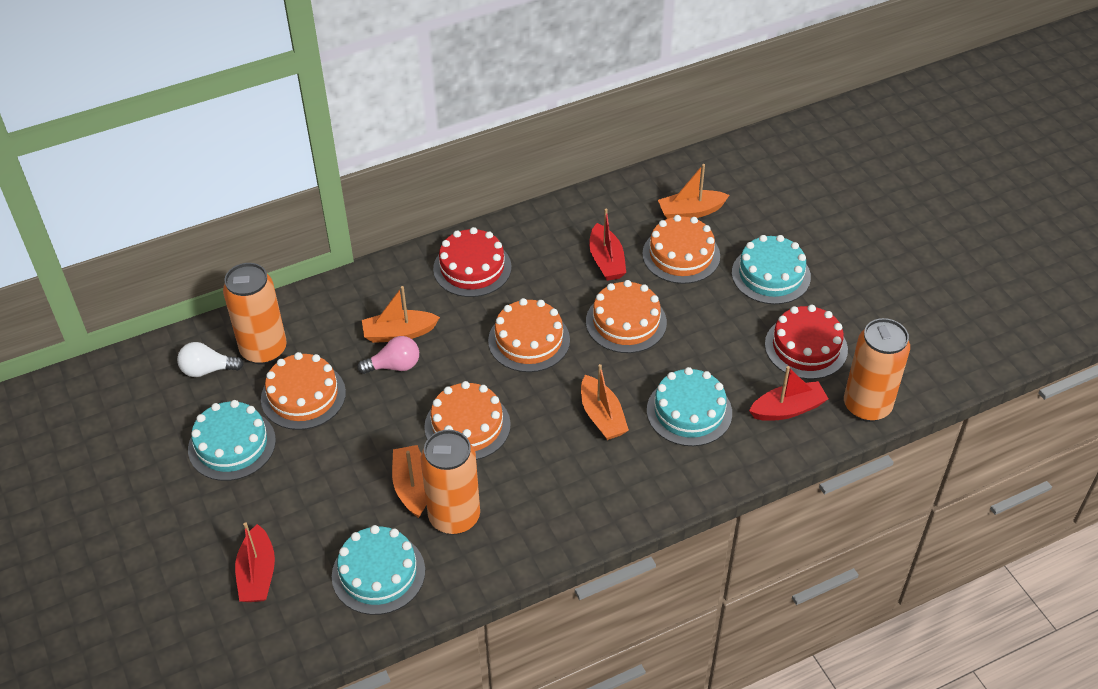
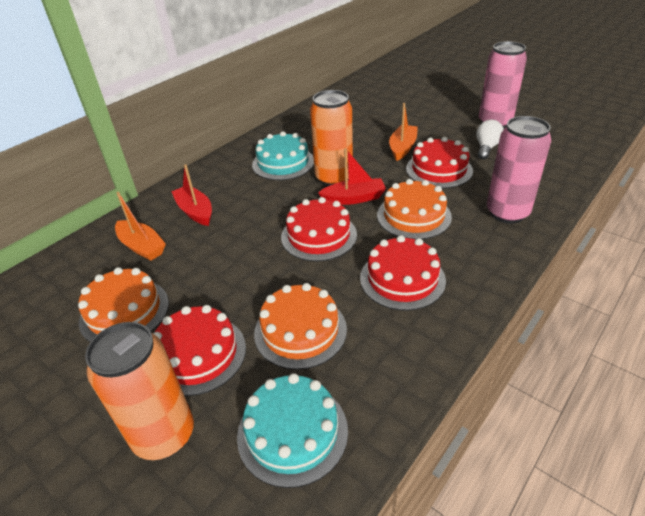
orange boat: [362,286,440,343] [392,445,426,518] [581,364,629,440] [658,164,729,219] = 4 -> [115,192,166,261] [389,103,418,161] = 2
orange cake: [261,352,346,430] [424,381,511,460] [488,298,570,372] [586,280,667,353] [642,215,720,284] = 5 -> [78,267,169,342] [254,283,347,370] [377,179,452,239] = 3
orange can: [223,263,287,365] [421,430,480,535] [844,318,910,422] = 3 -> [85,322,194,460] [310,90,353,186] = 2
pink can: none = 0 -> [479,41,527,128] [487,116,551,224] = 2
pink light bulb: [358,336,419,374] = 1 -> none = 0
red boat: [235,522,275,602] [589,208,626,281] [749,366,829,421] = 3 -> [171,164,212,226] [318,148,386,205] = 2
red cake: [433,227,511,297] [765,305,848,379] = 2 -> [153,305,246,396] [281,197,357,261] [360,235,446,311] [406,137,473,188] = 4
turquoise cake: [188,400,276,481] [332,525,425,615] [647,367,732,446] [732,235,811,304] = 4 -> [237,373,348,488] [252,131,314,180] = 2

